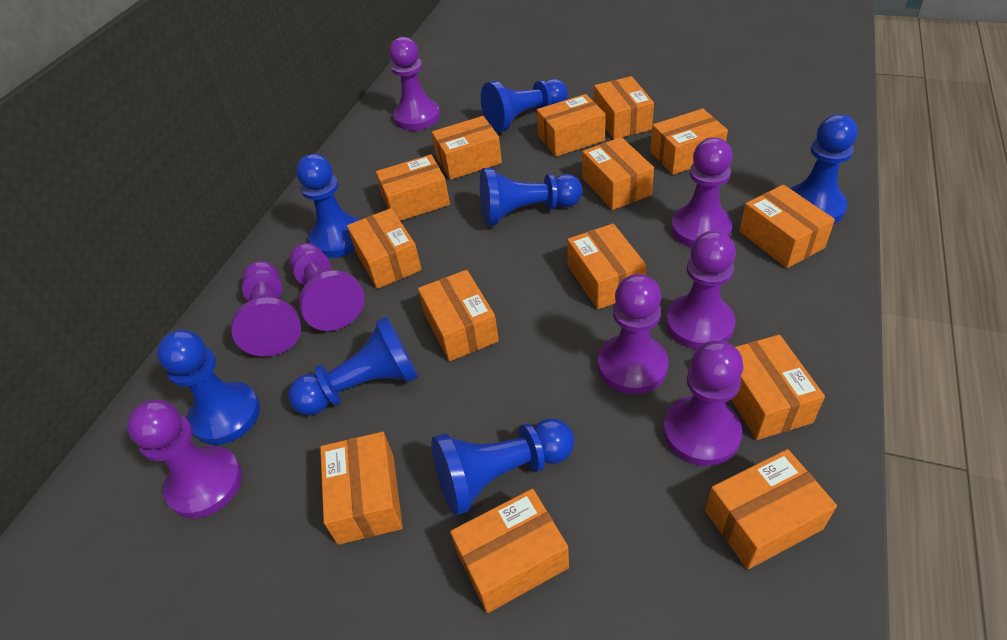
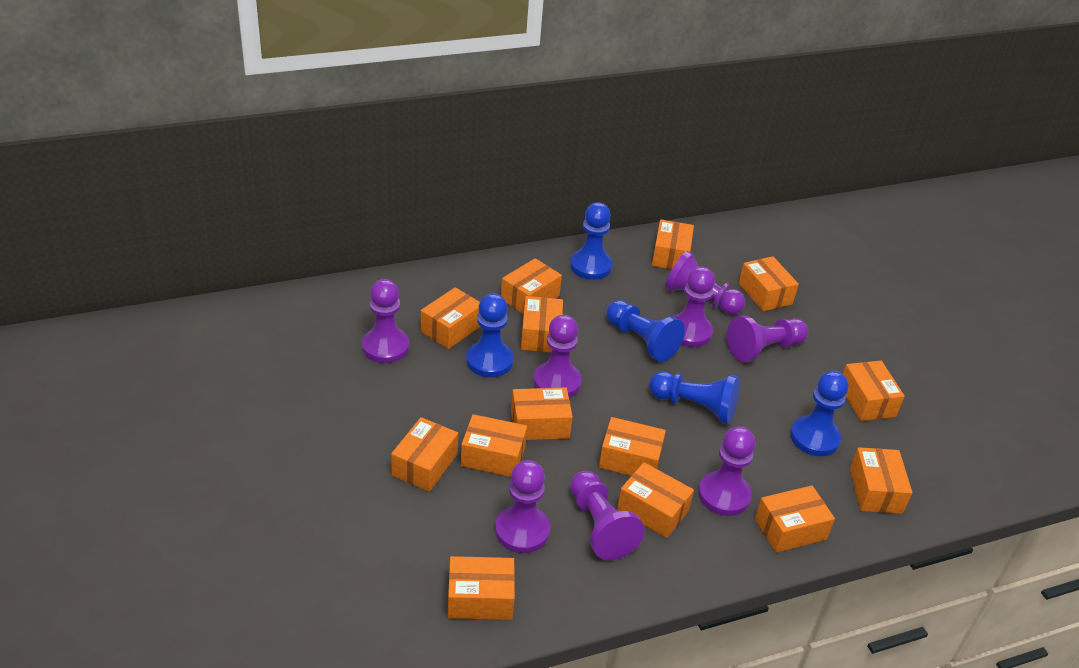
blue pawn: [157,330,260,445] [288,316,418,415] [296,154,360,258] [431,418,574,516] [480,168,583,226] [481,79,568,133] [790,114,858,224] = 7 -> [466,293,514,377] [570,202,613,280] [606,300,685,362] [649,371,740,424] [790,371,848,456] = 5

